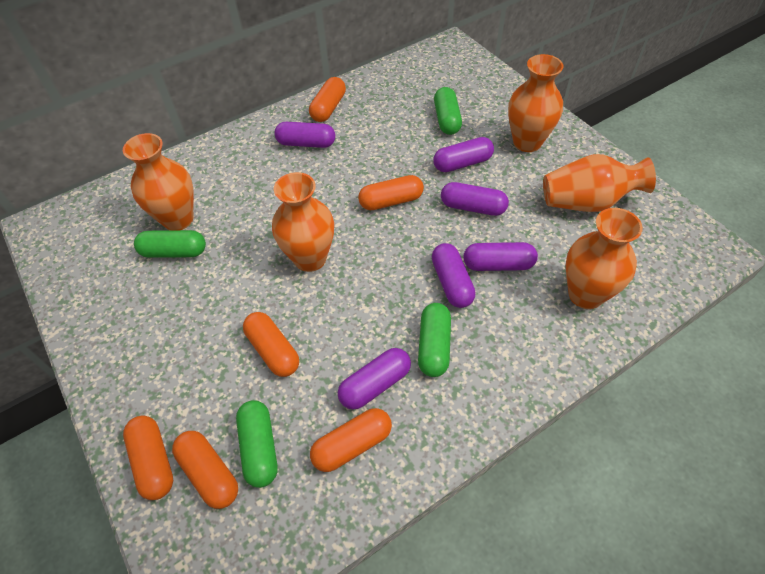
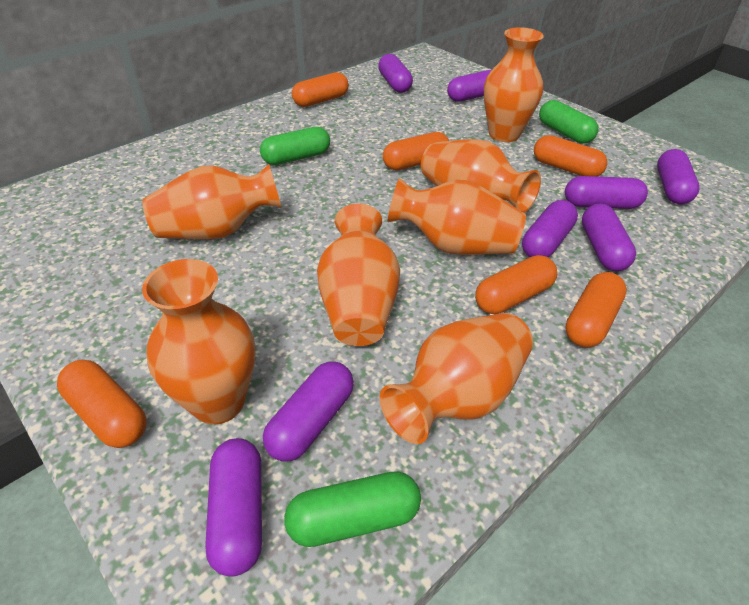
green capsule: [134,230,206,258] [236,400,278,488] [418,303,451,377] [434,87,462,135] = 4 -> [260,127,330,165] [284,471,421,547] [539,100,599,144] = 3
orange vase: [123,133,194,230] [272,172,334,272] [508,54,563,152] [543,154,656,212] [565,208,643,309] = 5 -> [142,164,282,239] [142,259,255,424] [317,204,400,346] [380,313,533,444] [387,178,526,255] [421,139,541,212] [484,27,544,142] = 7
purple capsule: [274,122,335,148] [338,348,411,409] [432,243,476,308] [433,137,494,172] [441,182,509,216] [463,242,538,271] = 6 -> [205,438,262,577] [263,361,354,462] [378,54,413,93] [447,70,492,102] [522,200,578,257] [565,176,648,209] [582,203,636,271] [657,149,699,204] = 8

